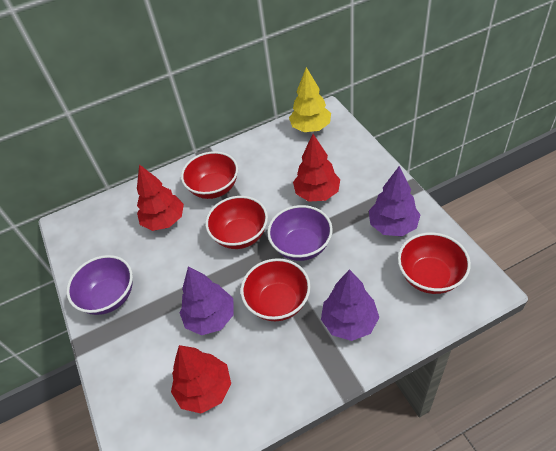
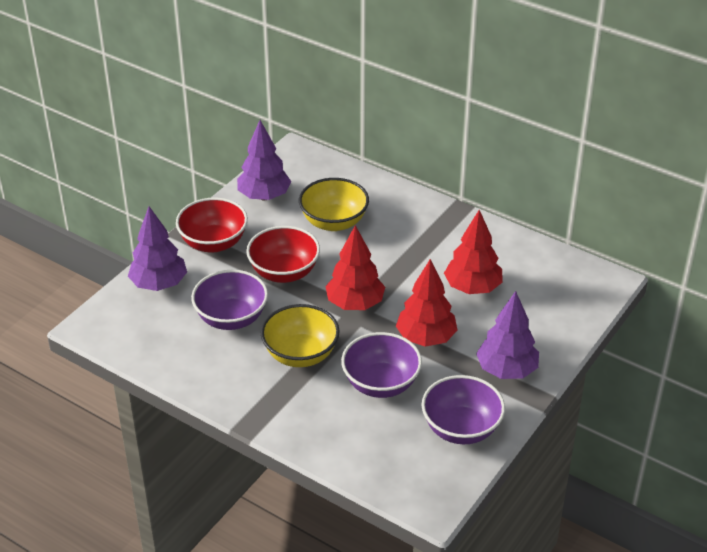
purple bowl: [66,255,133,315] [267,205,333,261] = 2 -> [191,270,268,330] [341,332,422,398] [422,375,505,444] = 3
red bowl: [181,151,238,199] [206,196,268,249] [241,258,311,321] [398,232,471,294] = 4 -> [176,198,248,252] [246,226,320,283] = 2
yellow bowl: none = 0 -> [261,304,340,367] [299,178,369,231] = 2
yellow tree: [289,67,331,132] = 1 -> none = 0

